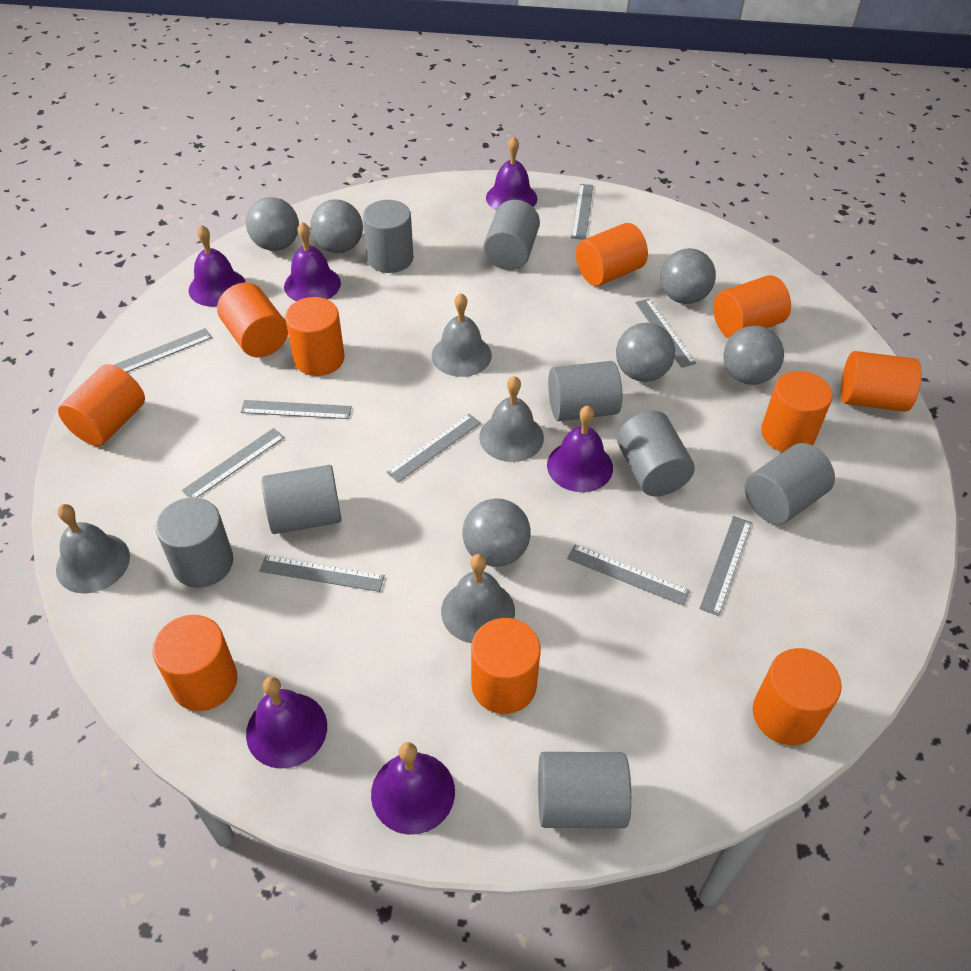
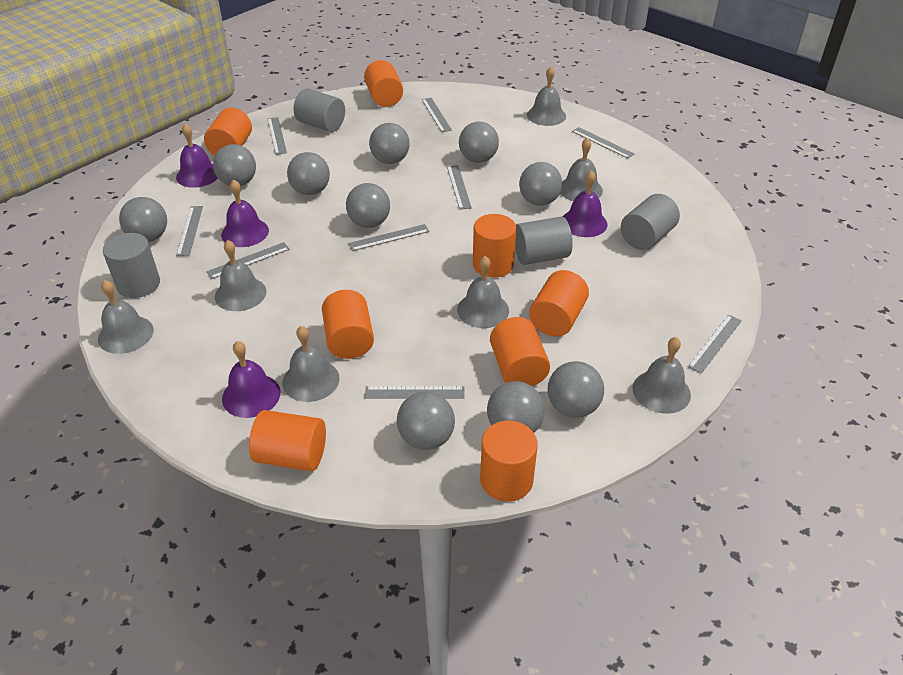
grey ball: [246,197,299,251] [310,199,363,253] [462,498,530,567] [616,323,675,382] [660,248,716,304] [723,325,784,385] = 6 -> [119,197,167,242] [213,144,256,186] [287,152,330,195] [346,183,390,228] [369,123,410,164] [397,391,455,450] [459,122,499,163] [487,381,545,433] [519,162,562,206] [547,361,604,418] = 10
grey bell: [56,504,130,594] [432,293,492,377] [441,554,515,643] [479,376,544,462] = 4 -> [98,280,154,354] [215,240,267,311] [282,326,340,402] [457,256,509,328] [527,67,566,126] [560,138,603,201] [632,337,691,414] = 7
grey cylinder: [156,497,233,588] [262,465,342,534] [363,200,413,273] [484,200,540,270] [538,752,631,828] [548,361,622,421] [617,411,695,496] [744,443,835,525] = 8 -> [103,233,160,298] [294,89,345,132] [515,216,573,265] [621,194,680,250] = 4
orange cylinder: [58,364,145,446] [153,615,237,711] [217,283,288,357] [285,297,344,376] [471,618,541,714] [576,223,648,286] [713,275,791,338] [753,648,842,746] [761,371,833,452] [841,351,921,412] = 10 -> [204,108,252,156] [249,410,326,471] [322,290,374,359] [364,60,403,107] [473,214,516,278] [480,421,538,502] [490,317,550,387] [529,270,589,336] = 8
purple bell: [189,225,246,307] [246,676,327,769] [284,222,341,301] [371,742,455,835] [486,136,537,210] [547,406,613,492] = 6 -> [176,124,218,188] [221,179,269,247] [222,341,281,418] [563,170,607,237] = 4

